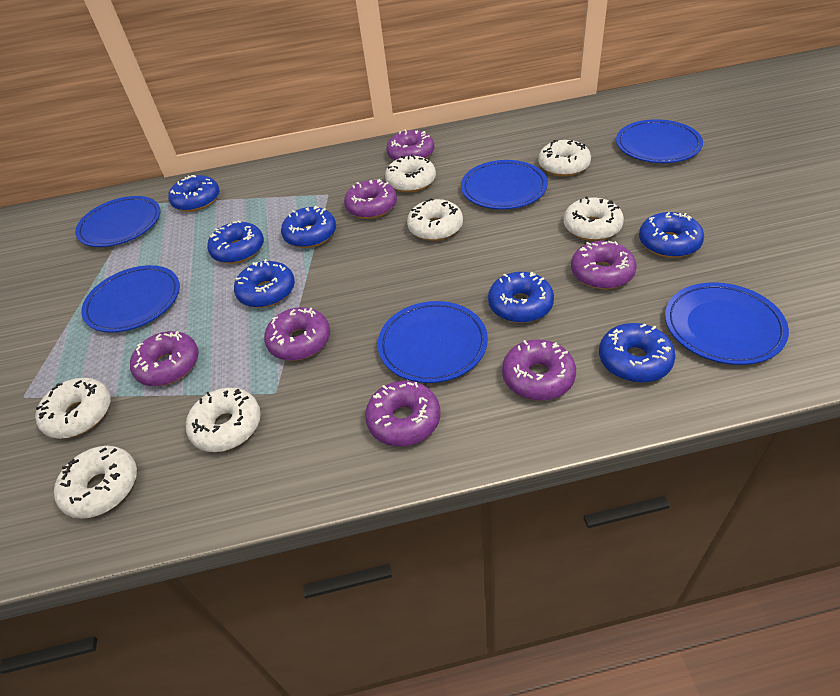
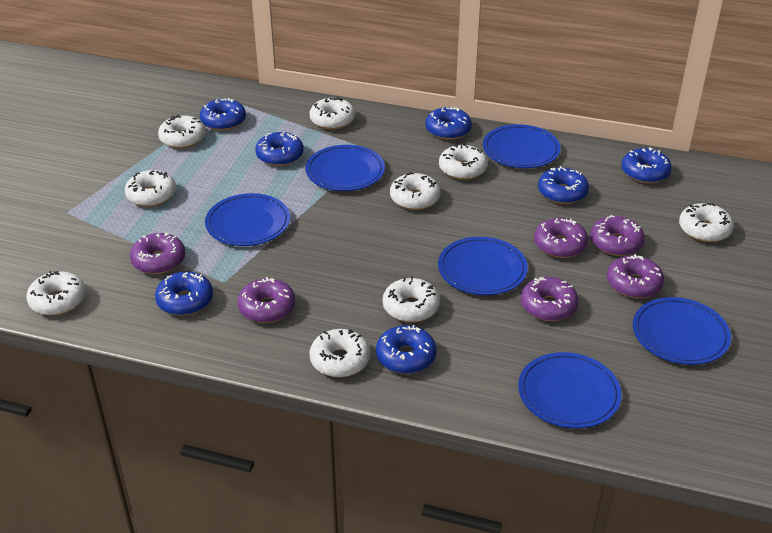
purple donut: [130,331,199,386] [264,307,330,361] [344,179,397,219] [365,381,440,446] [386,129,434,161] [502,340,576,401] [571,241,637,289] = 7 -> [130,232,186,274] [237,277,295,323] [521,277,579,321] [534,218,588,258] [590,215,645,256] [607,254,664,298] = 6
white donut: [35,378,111,439] [54,446,137,519] [186,388,261,452] [385,154,436,193] [407,198,463,241] [538,140,591,177] [564,196,624,241] = 7 -> [26,271,86,316] [125,170,176,207] [158,115,206,149] [309,329,370,377] [310,97,355,130] [383,276,440,322] [390,172,440,210] [439,143,488,180] [679,203,734,242] = 9

